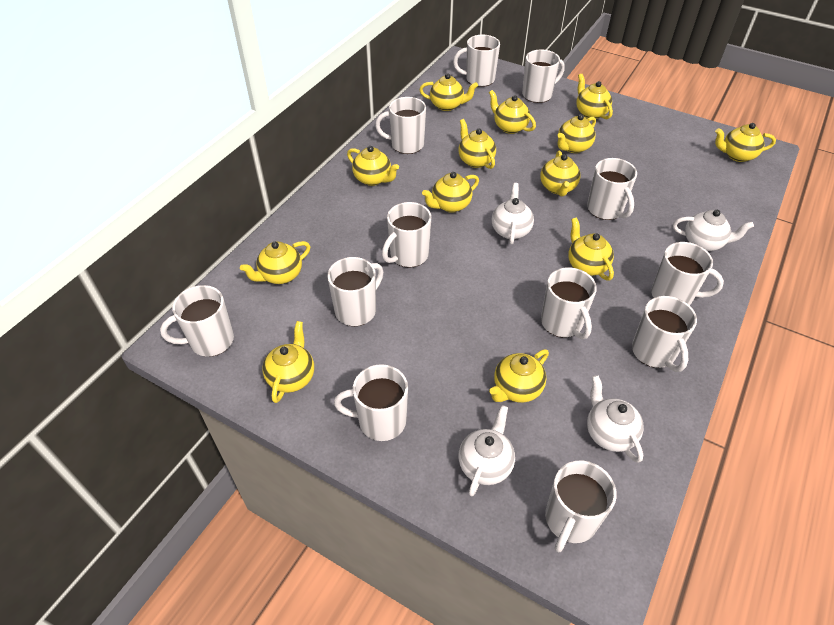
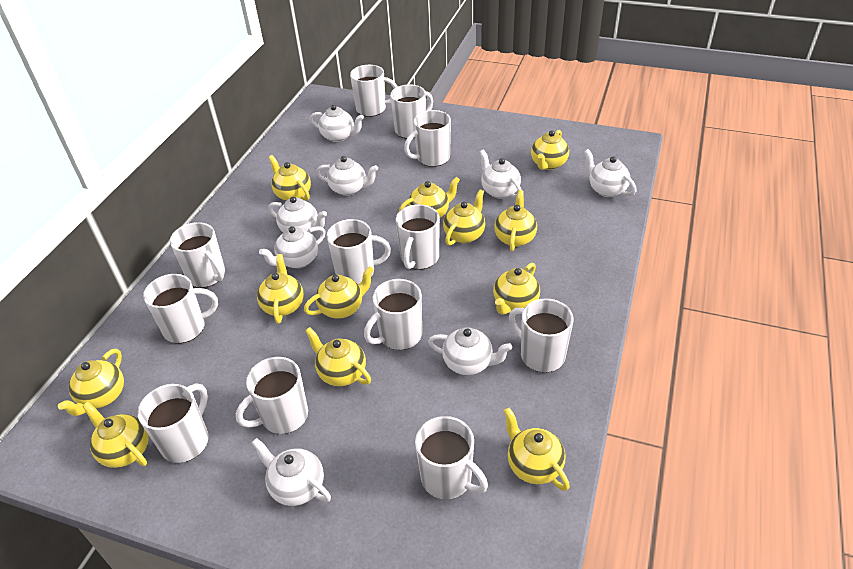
white teapot: [458,405,515,497] [492,183,534,245] [587,375,644,463] [673,210,754,251] = 4 -> [252,438,331,506] [259,226,326,268] [268,197,327,232] [310,105,364,142] [316,156,378,196] [428,327,512,375] [480,149,521,199] [584,149,637,197] = 8
yellow teapot: [240,241,310,284] [262,321,314,403] [347,146,399,186] [419,73,478,111] [422,172,479,213] [458,119,496,169] [489,90,536,134] [489,349,549,403] [540,151,580,196] [557,114,596,153] [568,217,614,280] [576,74,613,119] [715,123,776,162] = 13 -> [58,349,124,416] [82,402,149,468] [257,254,304,324] [269,155,311,201] [304,266,374,319] [305,327,371,387] [399,177,460,218] [443,189,485,246] [493,263,540,315] [494,190,537,251] [504,408,570,491] [531,130,569,170] = 12

